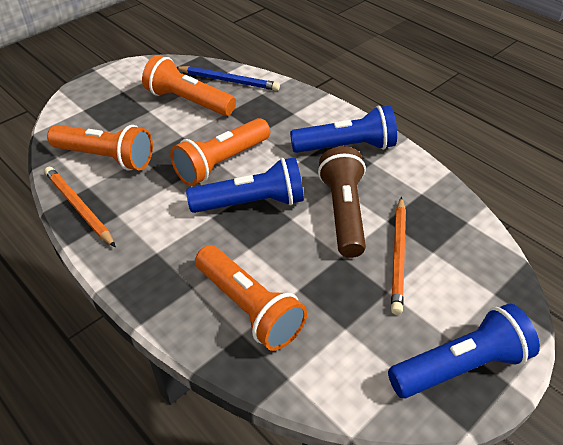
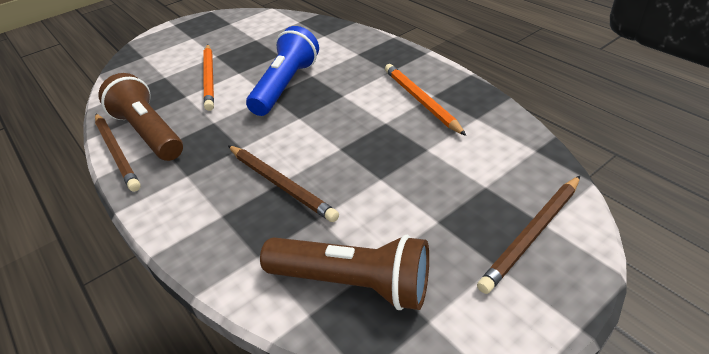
blue flashlight: [186,157,304,213] [290,105,397,153] [388,304,540,398] = 3 -> [246,26,319,116] = 1
blue pencil: [177,66,280,91] = 1 -> none = 0
brown flashlight: [318,146,366,258] = 1 -> [98,73,183,161] [260,235,429,310] = 2
brown pencil: none = 0 -> [95,114,141,192] [228,145,339,222] [477,176,580,294] = 3
orange flashlight: [47,125,153,171] [142,55,236,116] [170,118,270,186] [195,245,307,351] = 4 -> none = 0

